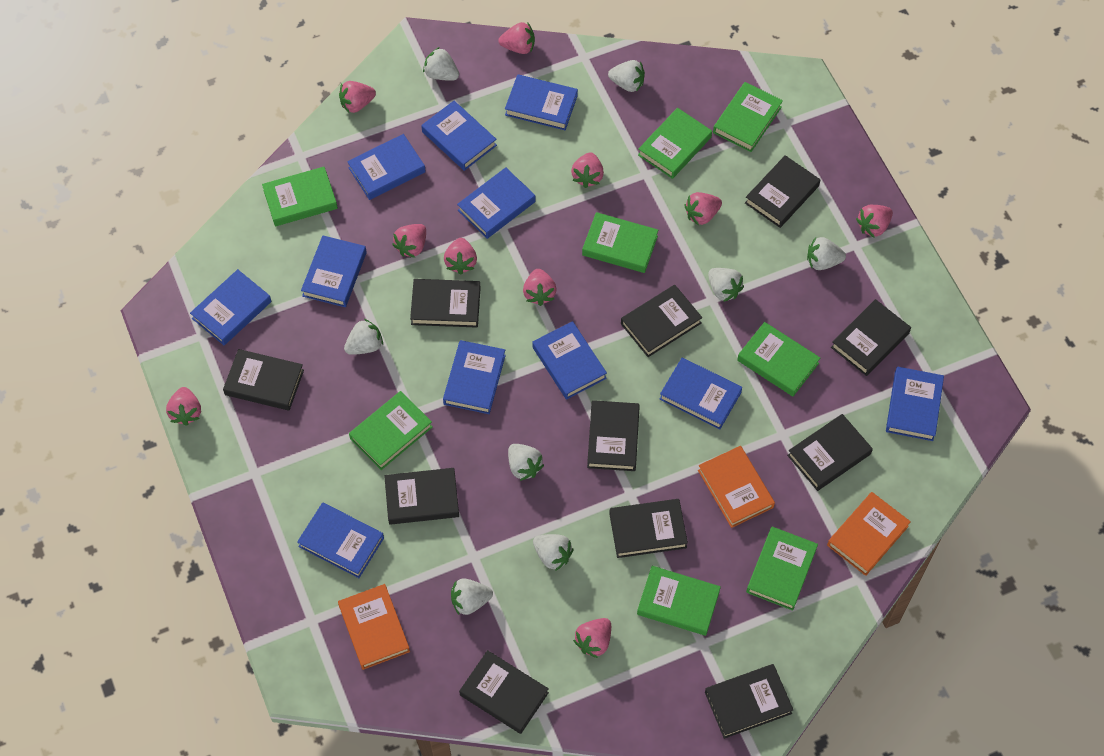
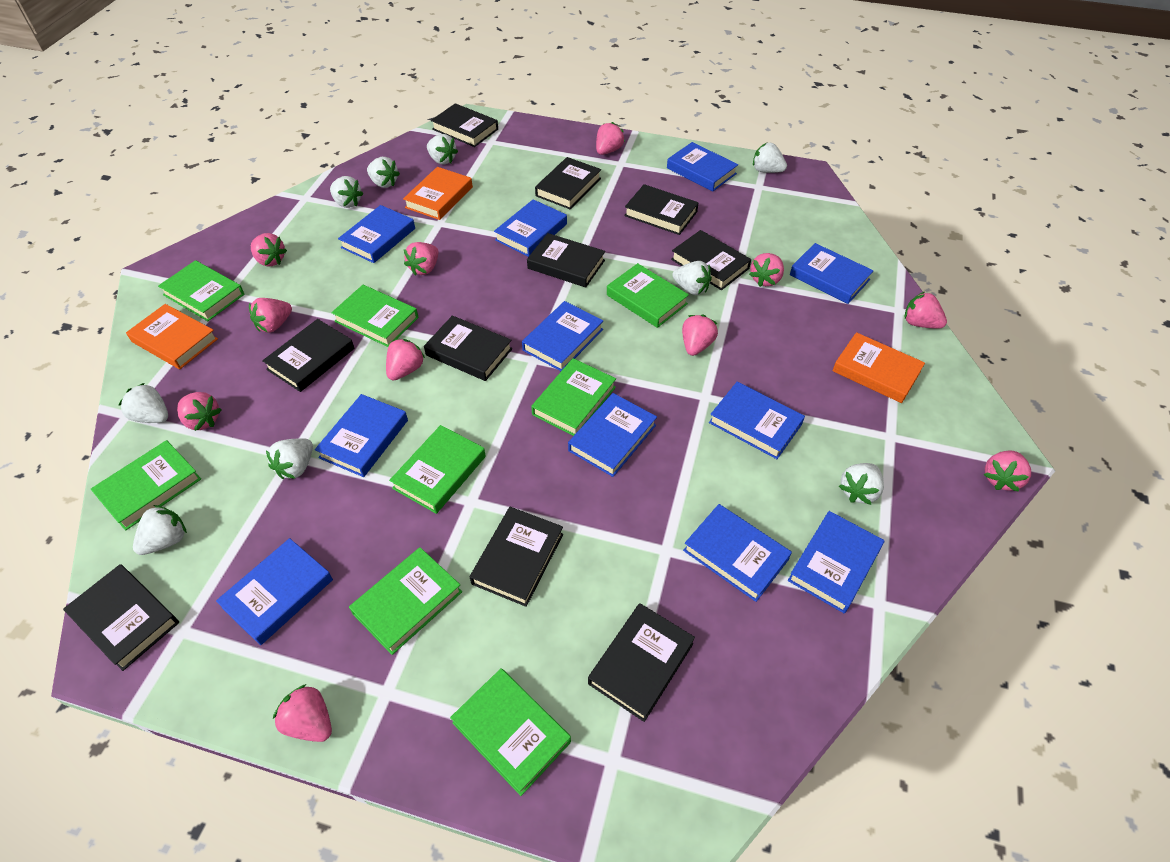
black book: [223,349,304,411] [384,468,459,525] [410,279,481,328] [459,650,549,734] [587,400,640,471] [609,499,688,558] [621,285,702,357] [705,664,793,739] [745,155,820,228] [787,414,873,491] [831,299,911,376] = 11 -> [63,564,179,671] [262,319,354,392] [424,315,512,381] [431,103,498,147] [470,507,563,607] [527,233,605,287] [535,157,601,209] [588,603,695,722] [624,184,699,235] [671,230,751,290] = 10
pink strawberry: [166,387,201,426] [339,81,376,113] [392,224,426,258] [444,238,477,275] [498,22,535,54] [523,269,557,306] [571,152,604,188] [573,618,611,658] [684,192,722,226] [856,205,893,237] = 10 -> [177,392,222,431] [249,298,292,333] [251,233,287,267] [273,684,332,742] [386,339,425,381] [404,242,438,276] [596,122,625,155] [682,314,718,356] [749,253,784,287] [905,292,947,329] [984,450,1031,492] = 11
white strawberry: [344,319,383,355] [423,47,459,81] [451,578,493,615] [508,444,544,481] [533,534,573,571] [608,60,645,92] [708,268,744,302] [807,237,846,270] = 8 -> [119,383,168,423] [133,505,187,555] [266,438,313,479] [330,176,363,208] [367,157,400,188] [427,134,458,164] [672,261,712,295] [753,142,787,173] [839,463,884,505] = 9

